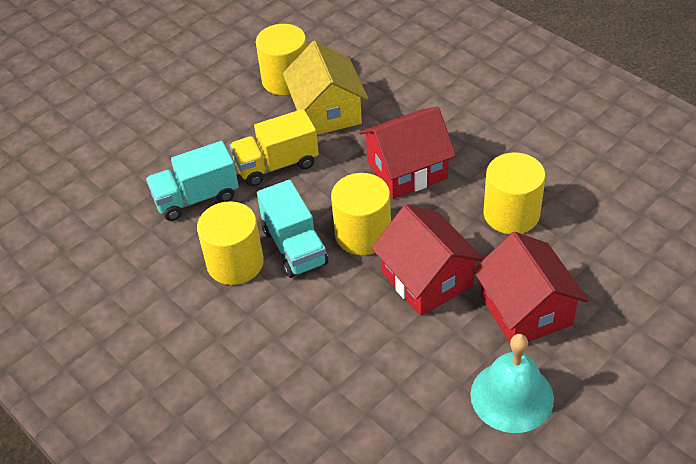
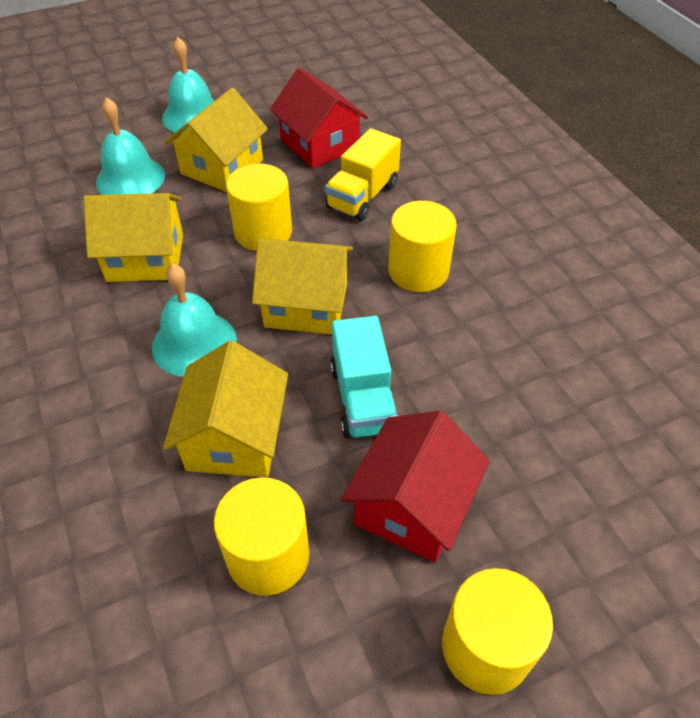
red house: [359,107,456,199] [371,205,484,316] [473,232,588,343] = 3 -> [270,67,368,169] [341,411,490,563] = 2
turquoise bell: [470,334,554,433] = 1 -> [96,97,165,195] [152,264,237,377] [162,37,214,134] = 3
turquoise truck: [146,141,239,221] [257,180,328,278] = 2 -> [330,316,398,439] = 1
yellow house: [283,41,368,135] = 1 -> [83,193,183,282] [163,341,288,478] [165,88,268,192] [252,238,353,335] = 4

